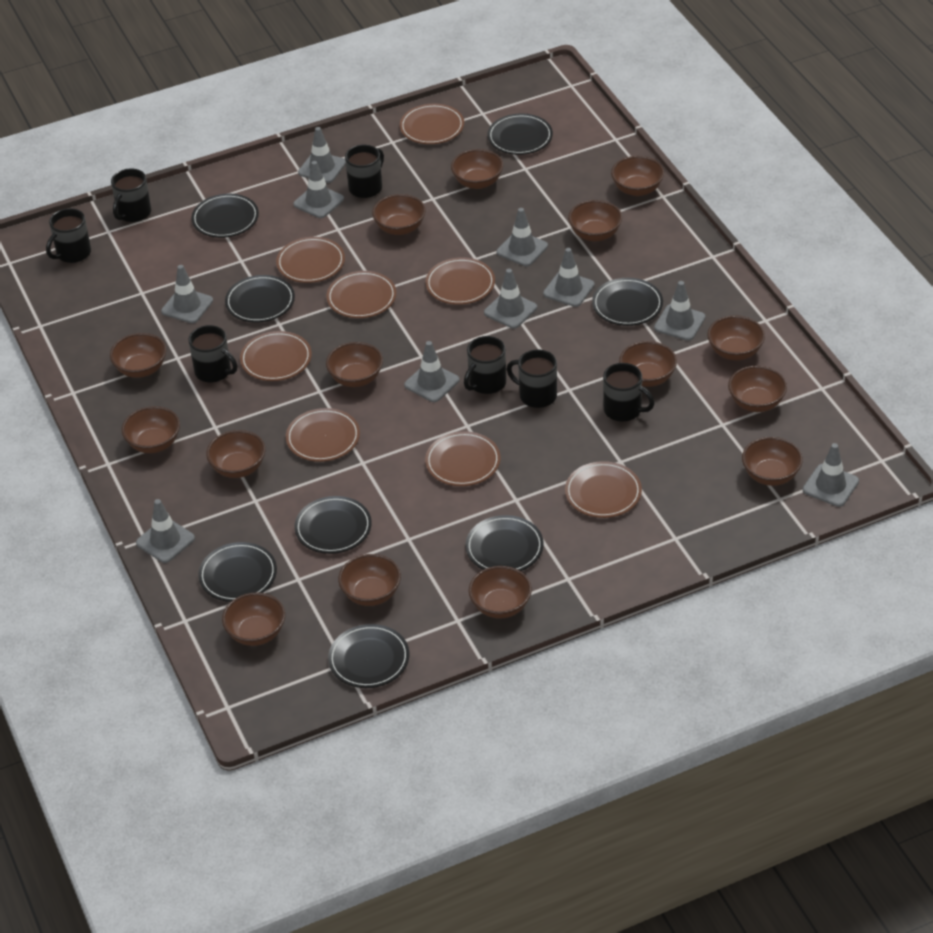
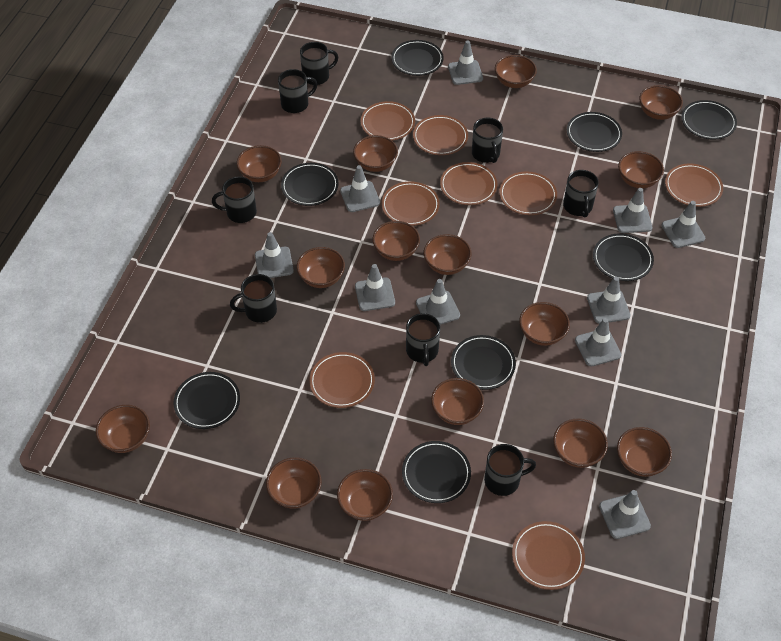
black mug: [46,208,91,263] [111,168,151,222] [188,325,237,382] [345,145,384,198] [464,336,506,394] [507,349,557,408] [603,363,655,421] = 7 -> [212,177,257,223] [230,274,277,323] [278,69,317,113] [300,42,338,85] [406,313,440,366] [472,118,503,163] [484,444,536,496] [563,170,599,218] = 8

